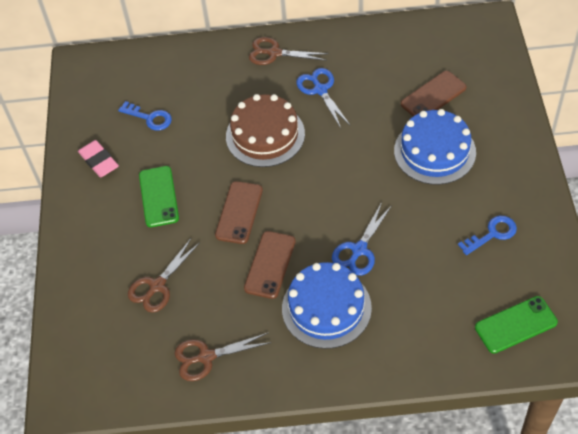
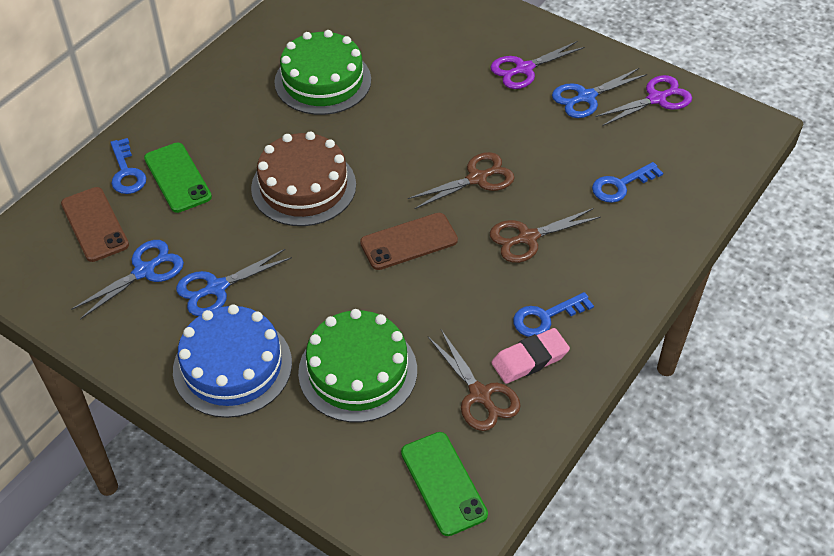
blue cake: [282,262,372,349] [394,109,476,185] = 2 -> [173,304,292,418] = 1
blue key: [118,101,172,131] [458,216,517,255] = 2 -> [110,138,146,194] [513,292,594,337] [592,162,663,203] = 3
blue scissors: [296,68,351,128] [332,202,392,276] = 2 -> [71,240,184,320] [176,249,292,316] [552,68,647,118] = 3
brown phone: [215,181,263,244] [244,231,296,299] [401,71,467,116] = 3 -> [61,187,129,262] [360,213,458,270] = 2
green cake: none = 0 -> [274,30,371,115] [298,309,417,422] = 2
purple scissors: none = 0 -> [490,41,585,89] [595,75,692,126] = 2

